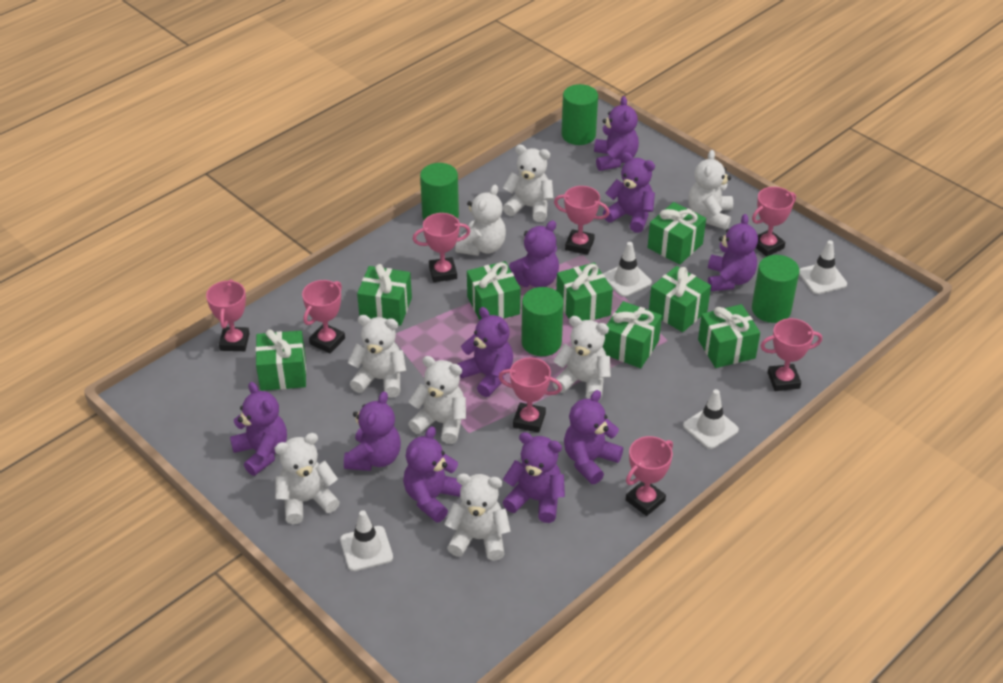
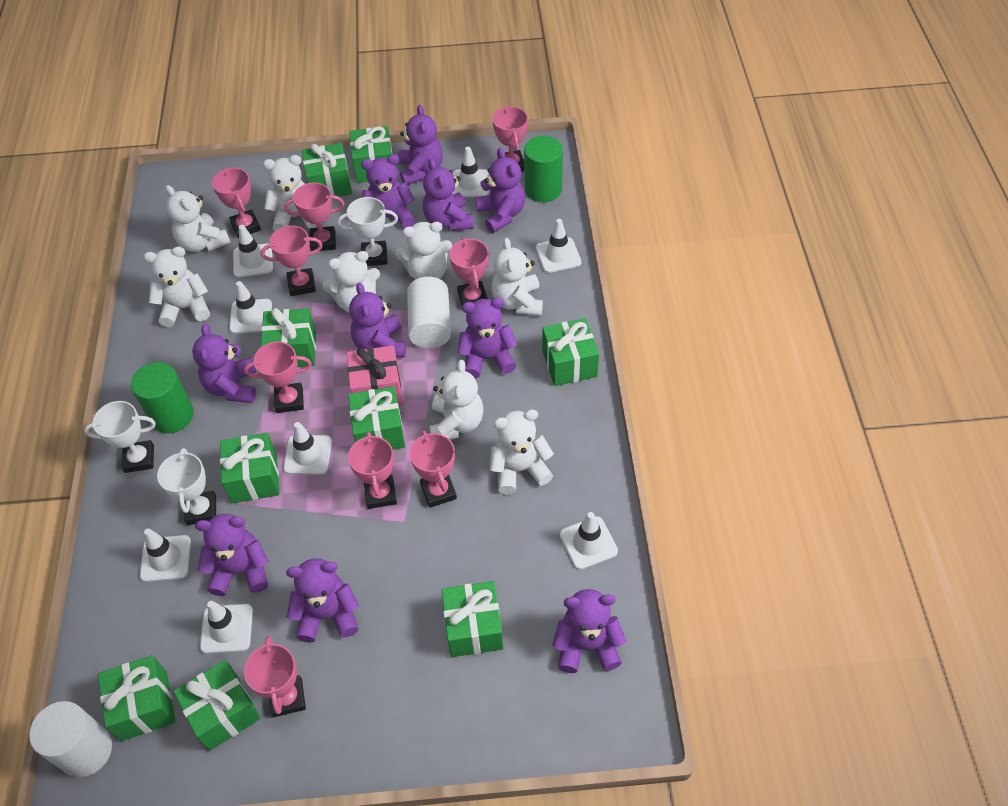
green cylinder: [420,163,459,220] [521,287,564,356] [561,84,598,145] [752,255,799,323] = 4 -> [131,362,194,433] [524,136,563,202] = 2
green gift: [256,329,306,391] [357,264,412,326] [467,261,521,320] [556,262,613,321] [603,301,662,368] [648,202,706,265] [649,266,711,332] [698,304,760,368] = 8 -> [98,655,176,741] [174,659,260,751] [220,433,280,503] [261,308,316,367] [302,143,352,197] [348,386,405,450] [349,126,392,183] [442,581,503,657] [542,318,599,386] = 9
pink gift: none = 0 -> [347,345,403,405] = 1
pink trophy: [206,279,250,351] [302,280,345,353] [413,213,470,282] [499,357,562,433] [554,186,610,255] [626,436,673,516] [752,187,796,257] [761,318,822,391] = 8 -> [212,168,261,238] [244,342,312,413] [244,636,306,717] [261,226,323,296] [284,183,344,251] [348,432,397,509] [410,430,457,508] [449,237,489,305] [492,106,528,172] = 9
white cylinder: none = 0 -> [29,701,112,778] [407,277,451,348] = 2
white traffic cone: [340,510,393,571] [603,242,652,297] [683,389,739,449] [799,240,847,294] = 4 -> [140,528,191,582] [200,601,253,654] [229,281,272,334] [233,225,273,277] [283,422,332,475] [452,147,489,197] [536,219,581,273] [560,512,618,570] = 8
white trophy: none = 0 -> [84,401,156,473] [157,448,216,525] [338,197,398,266] = 3

